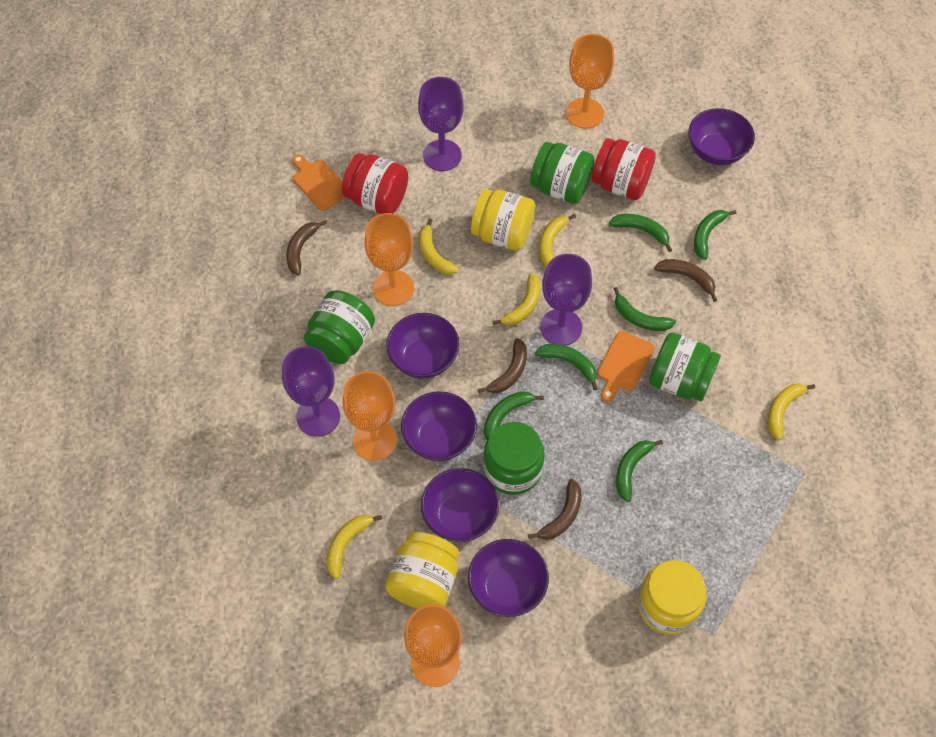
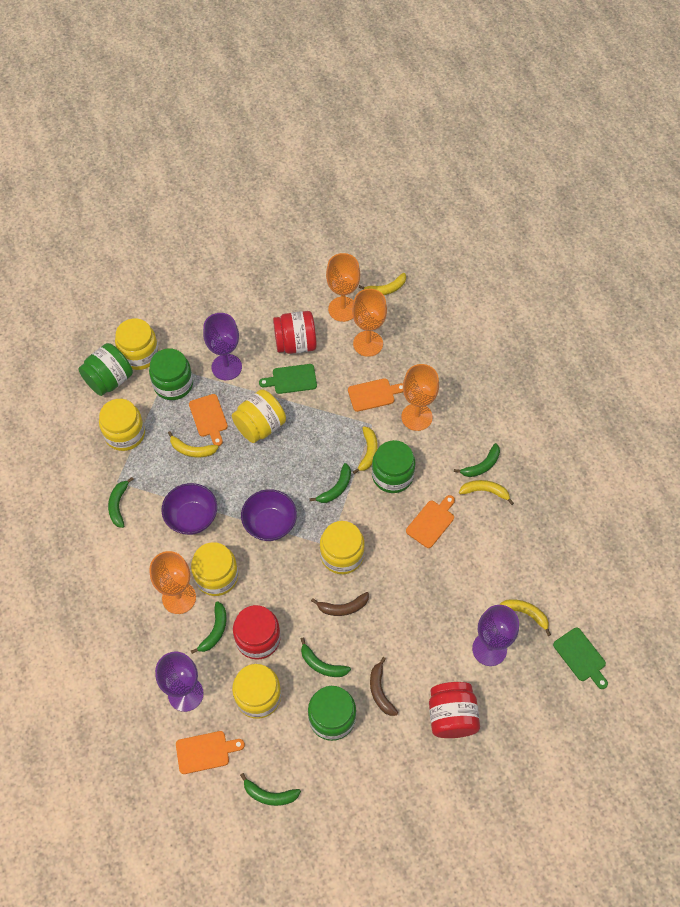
brown banana: [286,220,327,275] [478,338,527,393] [528,479,581,540] [654,259,717,302] = 4 -> [311,592,369,616] [370,657,398,716] = 2
green cutting board: none = 0 -> [259,364,317,394] [553,628,608,689] = 2
orange cutting board: [292,154,346,211] [597,331,655,402] = 2 -> [176,731,245,774] [189,394,228,446] [348,378,403,412] [406,495,455,548] = 4
purple bowl: [386,313,460,379] [401,391,477,461] [421,468,499,542] [468,539,549,617] [688,108,755,165] = 5 -> [161,483,217,535] [241,489,297,541] = 2
red jar: [342,153,408,214] [591,138,656,200] = 2 -> [233,605,281,660] [273,311,317,354] [429,682,480,738] = 3
yellow jar: [385,532,459,609] [471,189,535,251] [637,560,707,635] = 3 -> [99,399,145,451] [115,318,159,370] [191,542,238,596] [232,389,286,443] [232,664,281,719] [320,521,365,574] = 6

